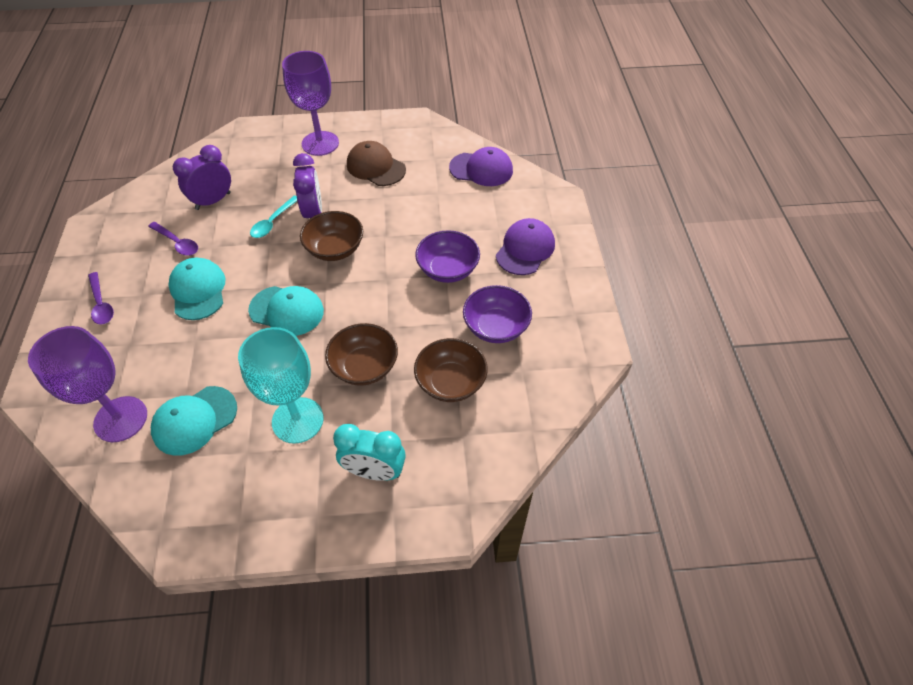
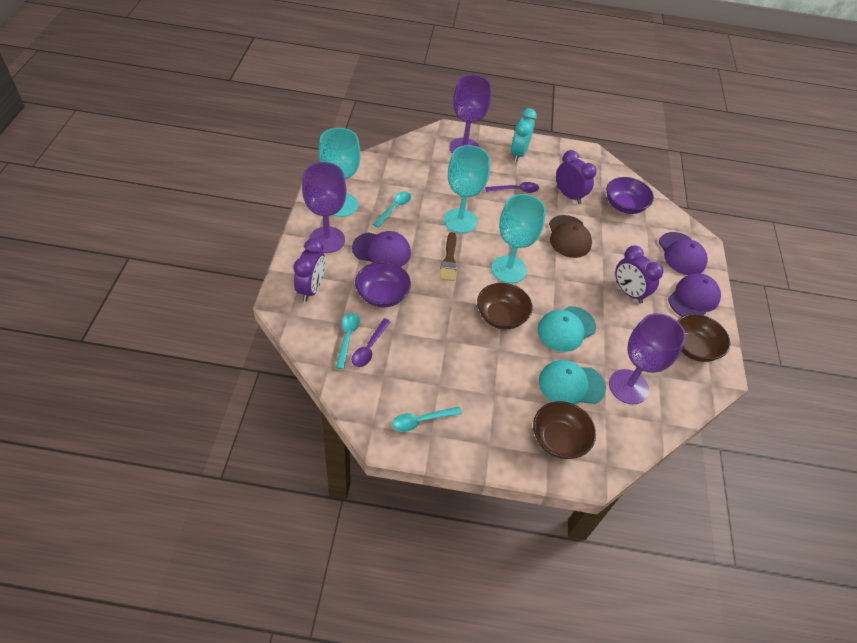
brown brush: none = 0 -> [440,232,457,281] = 1
purple cap: [449,147,513,186] [496,218,555,275] = 2 -> [352,231,411,267] [659,232,708,275] [668,273,721,316] = 3
purple clock: [173,145,231,210] [293,153,322,218] = 2 -> [293,238,325,302] [556,150,597,204] [615,245,663,303] = 3
purple goblet: [28,326,147,442] [282,51,339,156] = 2 -> [302,162,347,253] [449,75,492,153] [609,313,686,404] = 3
turquoise cap: [151,386,237,456] [168,258,226,320] [248,286,324,336] = 3 -> [538,306,596,352] [539,360,606,405] = 2
turquoise goblet: [238,327,324,444] = 1 -> [318,128,361,217] [444,145,490,233] [491,194,546,283] = 3
turquoise spoon: [250,196,297,238] = 1 -> [336,313,360,369] [373,191,411,228] [392,407,462,432] = 3

